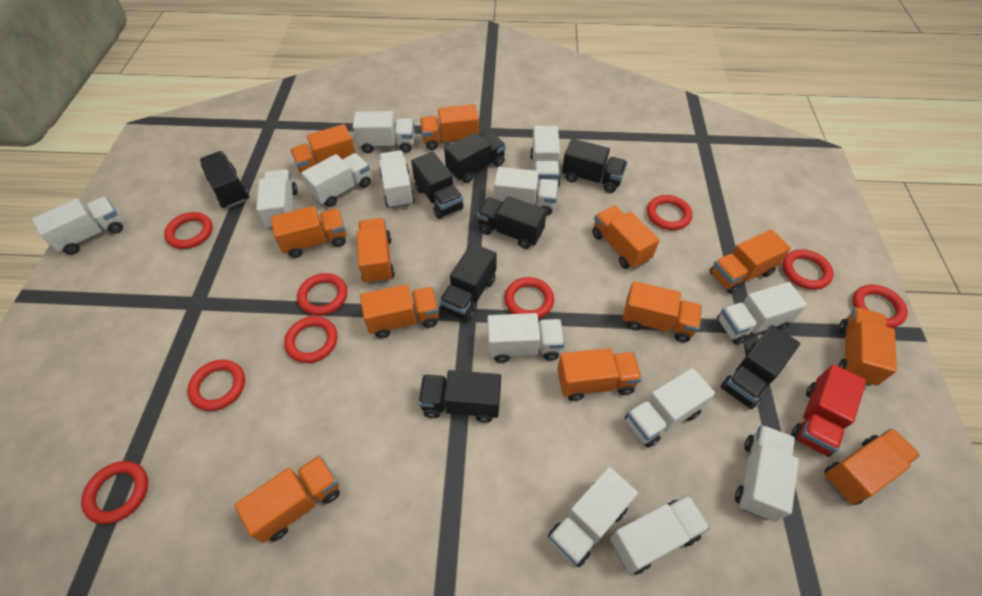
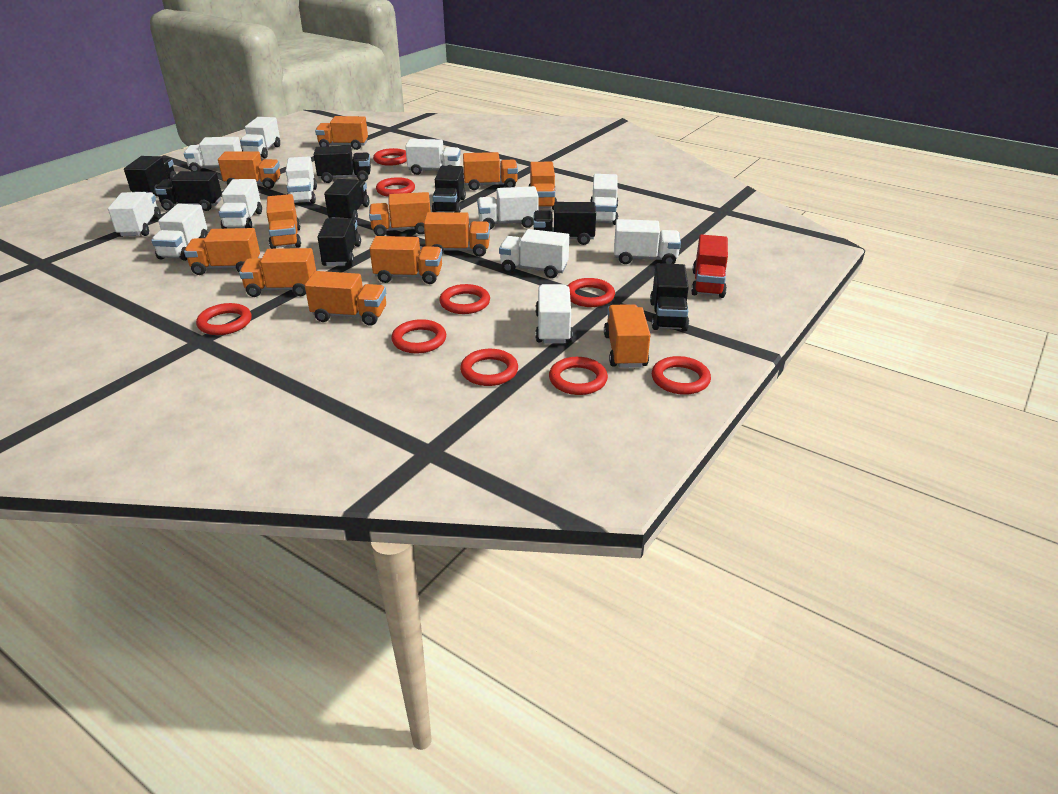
white truck: [32,197,123,254] [256,169,298,230] [301,153,371,207] [353,111,415,153] [379,150,415,209] [487,313,564,363] [494,167,559,216] [530,126,561,187] [548,467,638,567] [610,495,710,574] [625,368,715,447] [717,282,807,345] [735,425,799,522] = 13 -> [108,192,161,237] [151,204,208,261] [184,137,242,171] [218,179,262,229] [240,117,280,158] [286,156,317,204] [405,139,461,175] [477,186,539,230] [499,229,569,278] [535,284,573,343] [590,174,618,225] [614,219,681,264] = 12

